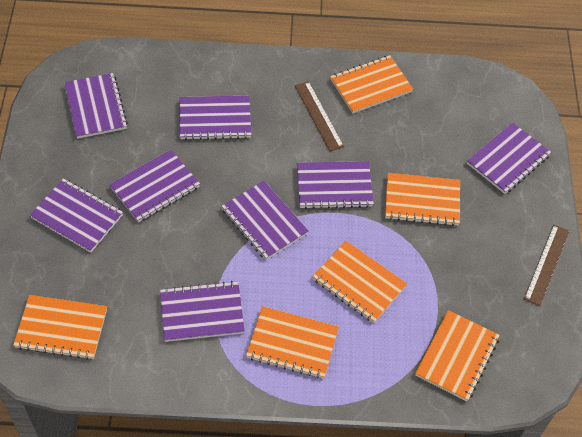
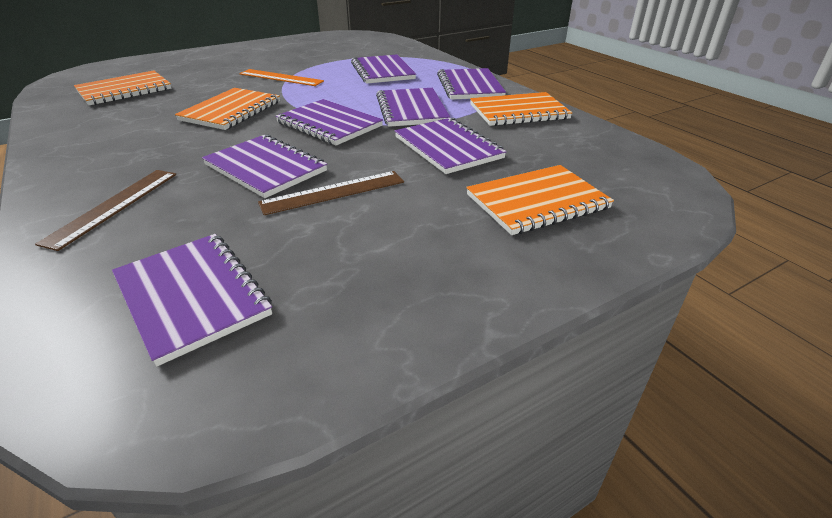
orange notebook: [13,295,107,360] [246,306,339,379] [312,241,407,323] [330,55,413,114] [385,173,460,226] [415,310,500,401] = 6 -> [74,71,172,105] [175,88,280,130] [466,165,614,235] [470,92,573,126] = 4
orange ruler: none = 0 -> [239,69,324,86] = 1
purple notebook: [30,178,123,253] [64,73,128,139] [109,150,200,222] [160,281,245,342] [180,96,251,140] [221,181,309,260] [297,161,374,209] [467,123,551,194] = 8 -> [112,234,272,367] [202,134,327,198] [275,99,383,146] [351,54,416,84] [376,88,450,127] [395,118,507,174] [437,68,506,100] = 7

